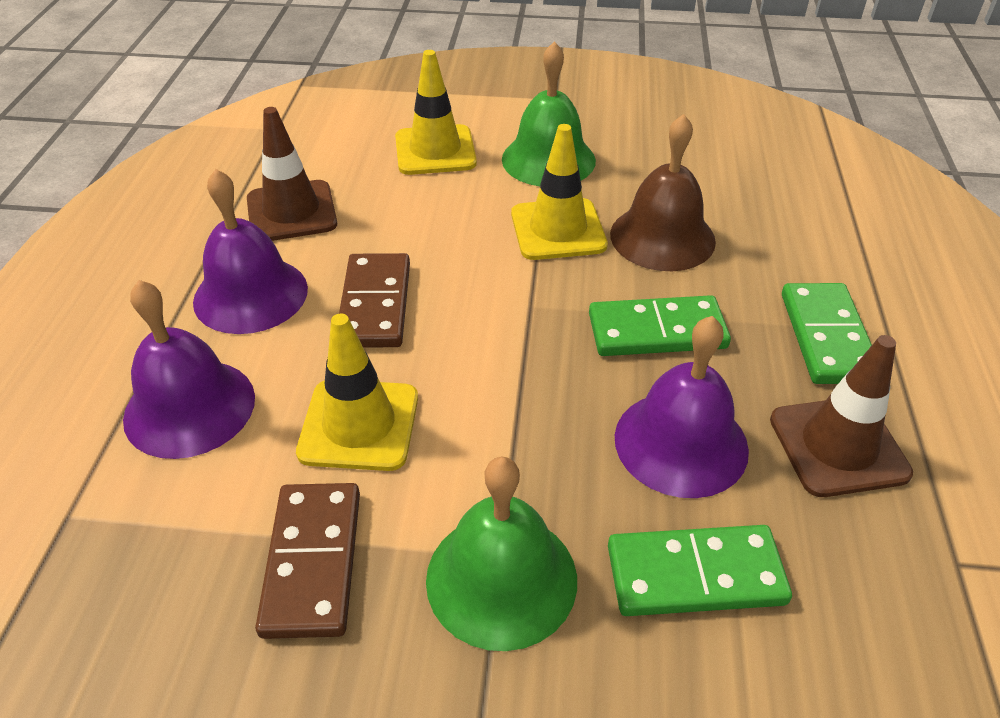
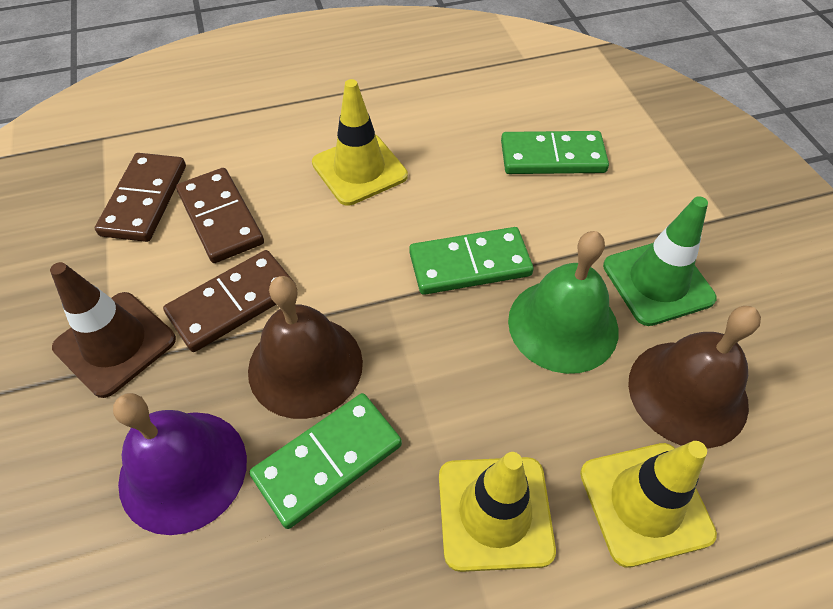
brown bell: [610,114,716,271] = 1 -> [248,276,363,419] [628,306,761,449] = 2
brown domino: [255,483,360,639] [339,253,410,348] = 2 -> [95,153,186,242] [163,250,296,352] [176,168,264,263] = 3
brown traffic cone: [247,107,337,241] [770,335,913,497] = 2 -> [50,262,176,398] = 1
green bell: [426,456,577,651] [502,41,596,186] = 2 -> [508,231,619,374] = 1
green traffic cone: none = 0 -> [603,196,717,326] = 1
purple bell: [123,280,255,459] [193,169,308,334] [615,316,749,498] = 3 -> [113,393,247,535] = 1

